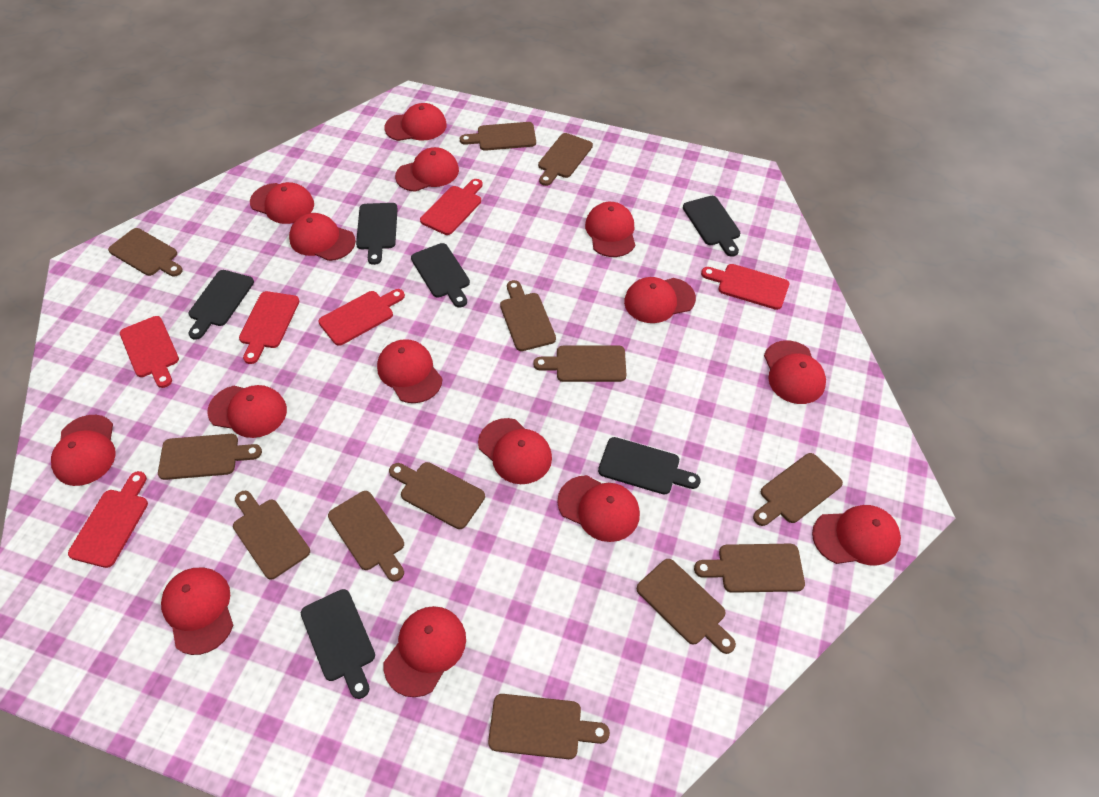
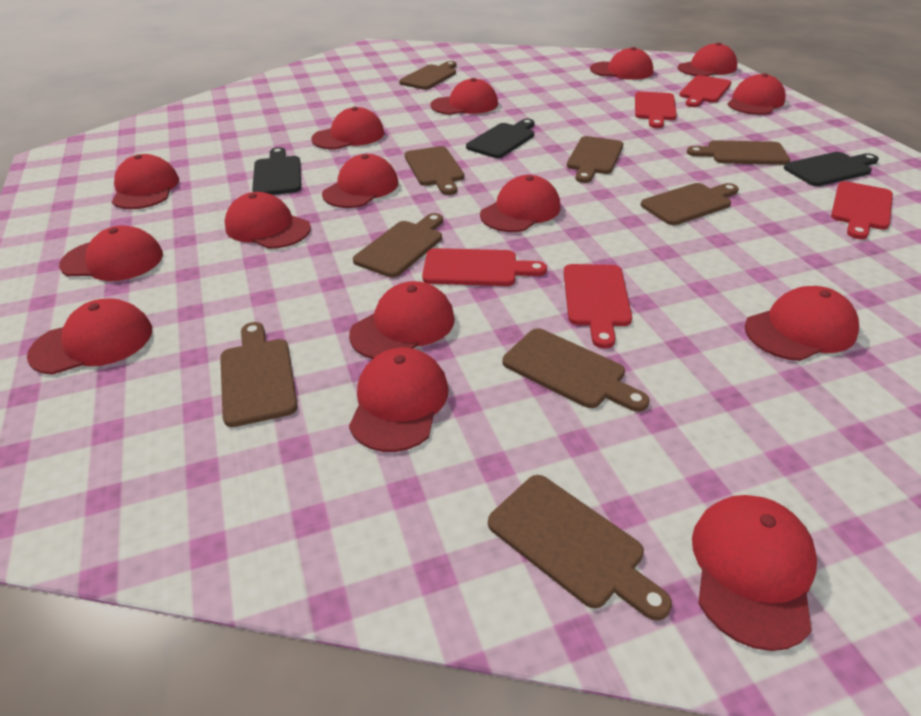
black cutting board: [188,270,254,340] [301,589,375,699] [356,203,398,265] [411,243,470,307] [598,437,701,495] [683,196,740,257] = 6 -> [252,147,301,195] [466,119,535,158] [784,152,879,186] = 3
brown cutting board: [108,228,183,277] [158,434,262,480] [233,491,310,580] [328,491,404,582] [389,462,485,529] [460,122,536,151] [488,694,610,759] [500,280,556,351] [533,345,626,382] [538,133,593,186] [637,559,736,654] [694,544,805,593] [753,453,843,526] = 13 -> [220,322,298,427] [353,213,443,278] [399,61,457,90] [405,146,464,195] [488,475,672,621] [502,328,650,412] [567,136,623,183] [641,183,739,225] [687,140,790,165] = 9
red cutting board: [68,471,148,568] [120,316,179,388] [239,291,299,364] [319,289,405,346] [420,179,483,235] [701,264,789,310] = 6 -> [422,248,547,286] [564,264,632,349] [635,92,677,128] [679,75,731,107] [831,181,893,239] = 5

